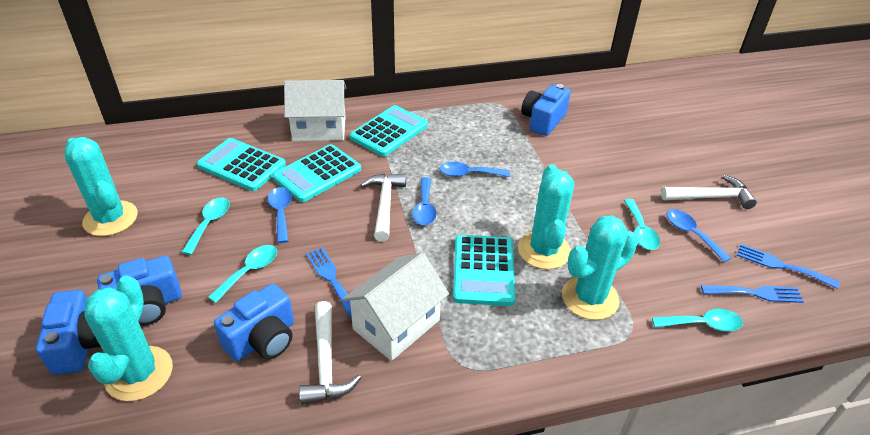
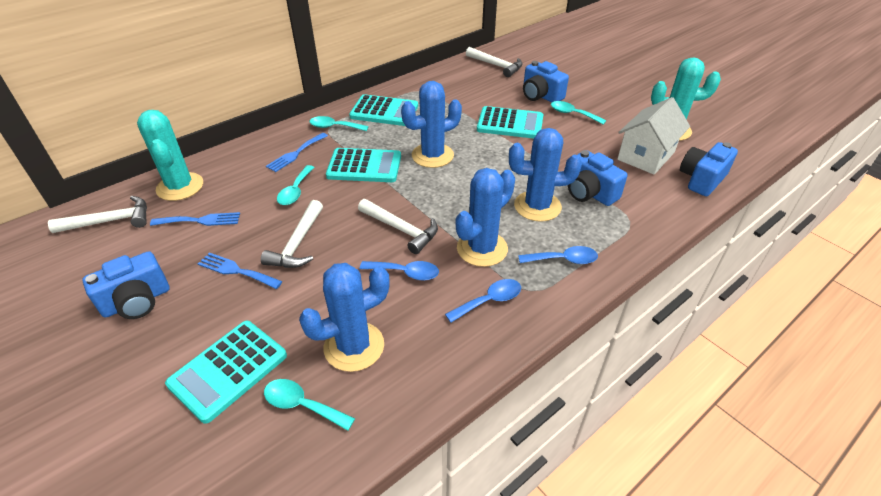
blue cactus: none = 0 -> [299,263,390,372] [401,81,462,168] [456,168,515,267] [509,128,582,222] = 4
blue spoon: [268,187,292,243] [412,177,437,225] [439,162,510,177] [666,209,731,262] = 4 -> [360,261,439,281] [445,279,521,323] [518,246,598,264] = 3
turquoise cactus: [64,137,138,236] [84,276,173,401] [518,164,574,269] [562,216,638,320] = 4 -> [137,110,203,201] [651,57,721,141] = 2
white hammer: [299,301,361,405] [360,174,406,242] [661,175,757,209] = 3 -> [48,196,147,233] [261,200,323,268] [358,199,438,254] [466,47,522,77] = 4
white house: [284,80,347,141] [342,252,449,361] = 2 -> [617,97,690,175] = 1

